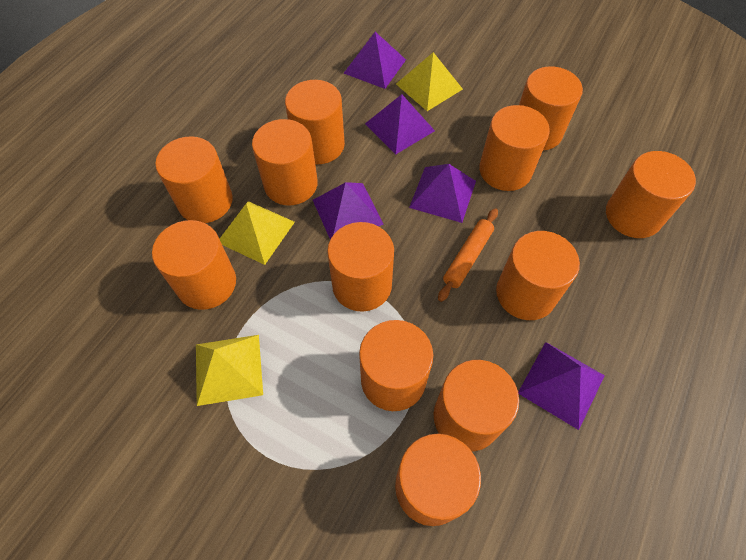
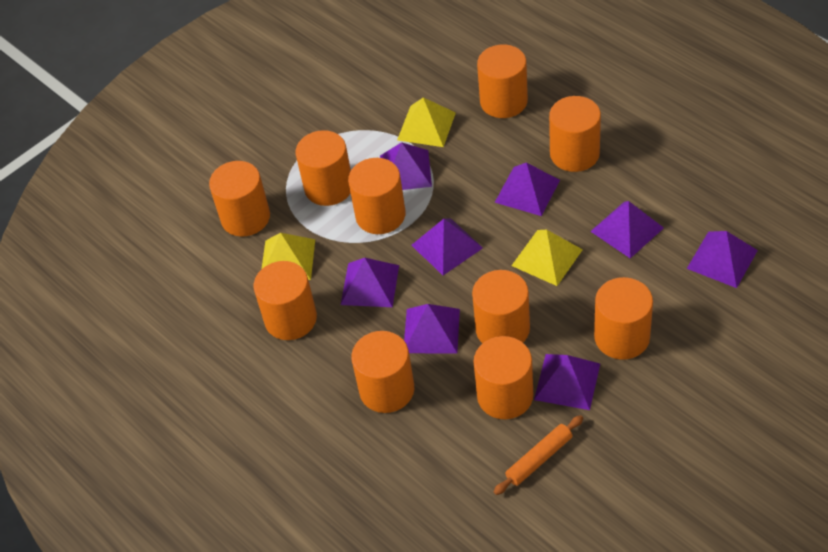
orange cylinder: [152,220,236,310] [155,136,233,223] [252,119,318,205] [285,80,345,164] [327,222,394,312] [359,320,433,411] [395,434,481,526] [434,360,519,451] [479,105,550,191] [496,231,580,320] [519,66,583,151] [606,151,696,238] = 12 -> [209,161,270,237] [254,261,317,340] [296,130,351,206] [348,158,405,234] [351,331,414,413] [472,270,530,343] [473,336,533,419] [477,45,528,118] [549,96,601,172] [594,277,653,360] = 10
purple pyramid: [313,182,384,239] [344,32,406,89] [365,94,435,154] [409,164,476,223] [518,342,605,430] = 5 -> [341,258,399,307] [380,142,432,190] [404,304,460,353] [411,218,483,275] [495,162,560,216] [534,354,600,410] [590,201,664,258] [687,231,758,288] = 8

